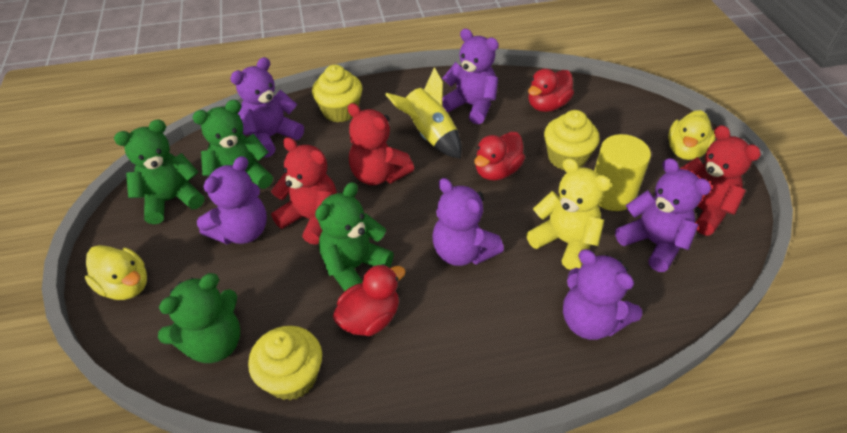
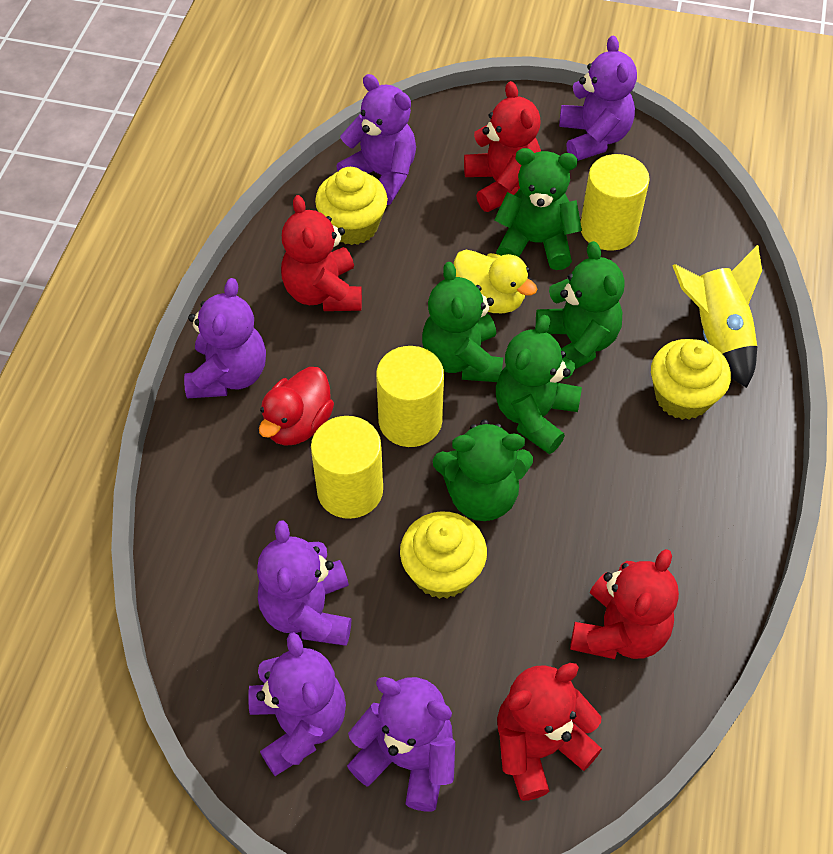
green teddy bear: [114,119,204,224] [158,273,240,363] [192,100,273,189] [315,182,394,291] = 4 -> [422,262,503,382] [433,419,533,521] [494,148,582,270] [496,315,582,454] [536,241,624,370] = 5
red duck: [333,264,406,336] [474,132,525,181] [528,69,574,112] = 3 -> [259,367,334,446] = 1
red teddy bear: [271,137,337,245] [348,103,414,185] [679,125,761,235] = 3 -> [281,195,362,311] [464,81,541,212] [497,663,602,801] [570,549,679,659] = 4
yellow cylinder: [594,134,651,211] = 1 -> [311,416,383,519] [376,346,444,447] [581,154,650,251] = 3
yellow duck: [85,245,147,300] [668,110,716,160] = 2 -> [454,250,537,313] = 1
yellow teddy bear: [527,158,611,270] = 1 -> none = 0

